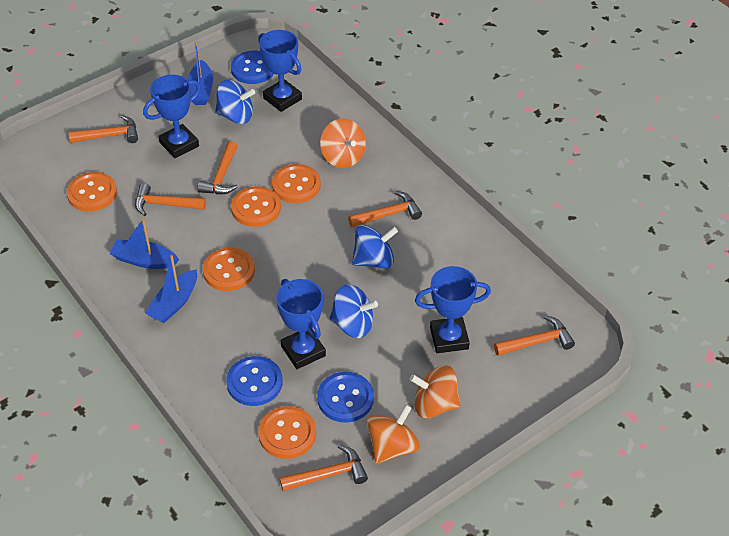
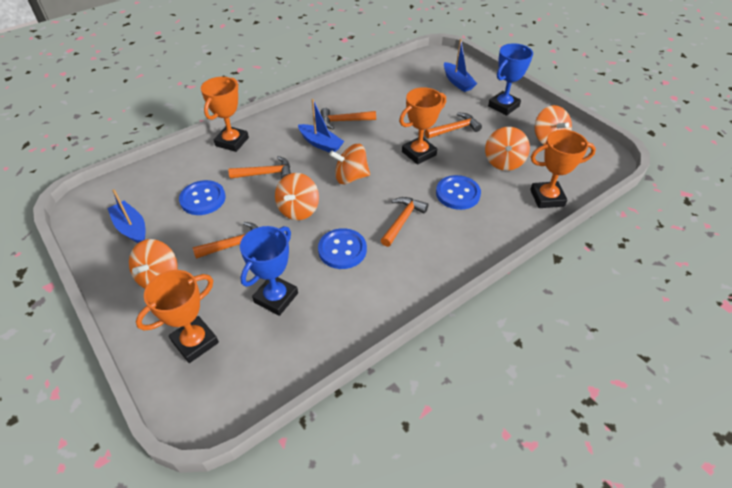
blue spinning top: [215,80,255,124] [330,284,378,338] [352,225,398,269] = 3 -> none = 0
blue trophy: [143,75,201,158] [258,30,302,112] [276,279,326,369] [415,266,491,353] = 4 -> [240,226,298,316] [488,43,533,116] = 2
orange button: [67,172,117,211] [203,247,255,291] [231,186,281,227] [258,406,316,459] [272,164,321,203] = 5 -> none = 0
orange hammer: [69,115,138,143] [135,183,206,216] [197,141,238,194] [279,444,368,491] [348,191,422,227] [494,315,575,356] = 6 -> [193,222,258,259] [229,156,291,179] [321,108,376,129] [381,197,428,247] [425,113,482,139] = 5
orange spinning top: [320,119,366,168] [366,404,420,464] [410,365,461,418] = 3 -> [129,239,178,288] [275,173,319,220] [329,144,370,184] [485,127,530,171] [535,105,572,145] = 5
orange trophy: none = 0 -> [136,270,219,363] [201,77,249,152] [399,87,446,165] [530,130,596,208] = 4

